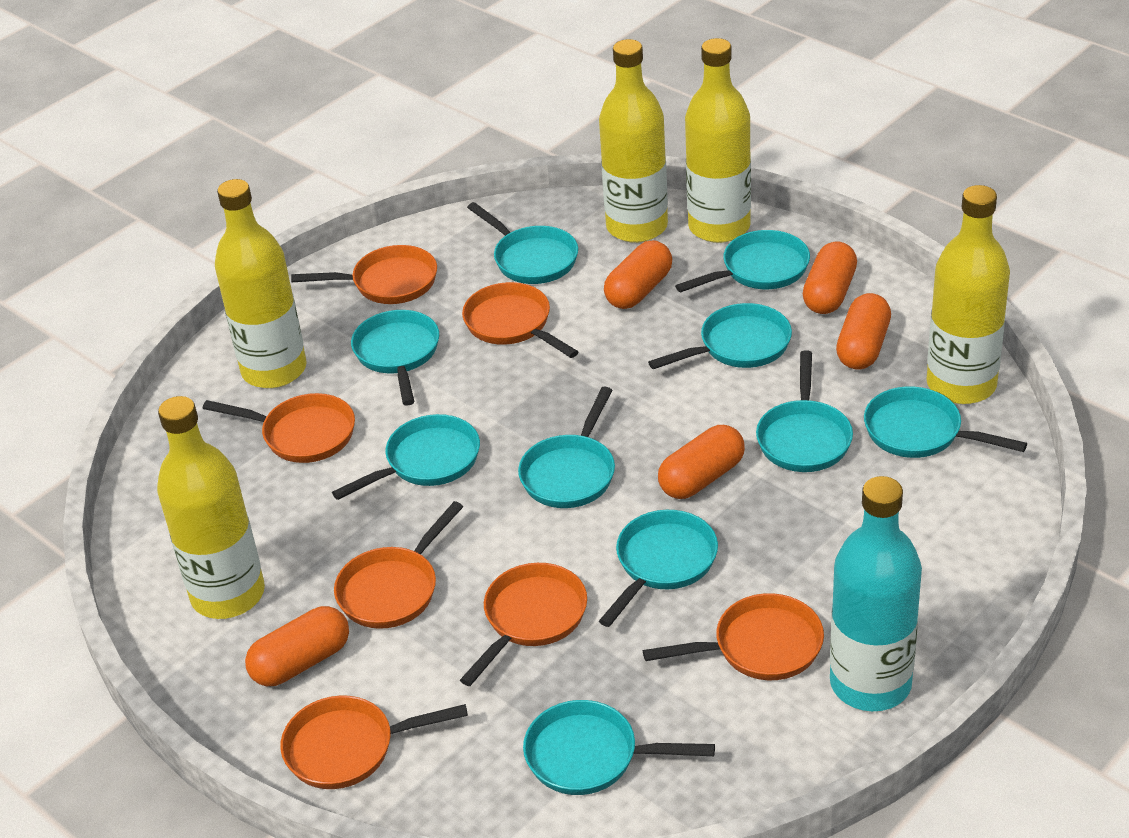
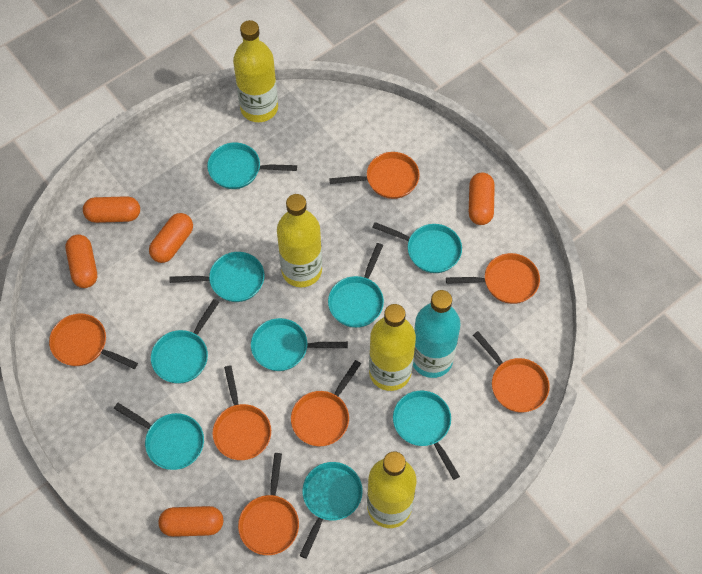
turquoise pan: [332,414,480,500] [351,310,439,406] [467,202,578,284] [518,387,615,508] [523,700,715,795] [599,510,718,627] [648,303,792,369] [675,230,810,292] [756,350,853,472] [864,386,1027,458] = 10 -> [114,403,204,470] [151,299,219,384] [169,252,265,302] [207,143,297,189] [251,318,348,371] [299,462,363,559] [328,243,384,328] [372,222,462,273] [393,391,460,480] = 9
yellow bottle: [157,396,265,619] [215,179,307,388] [599,39,668,243] [685,38,751,243] [927,185,1010,404] = 5 -> [233,20,278,122] [277,194,322,287] [367,451,417,528] [369,304,416,391] = 4

